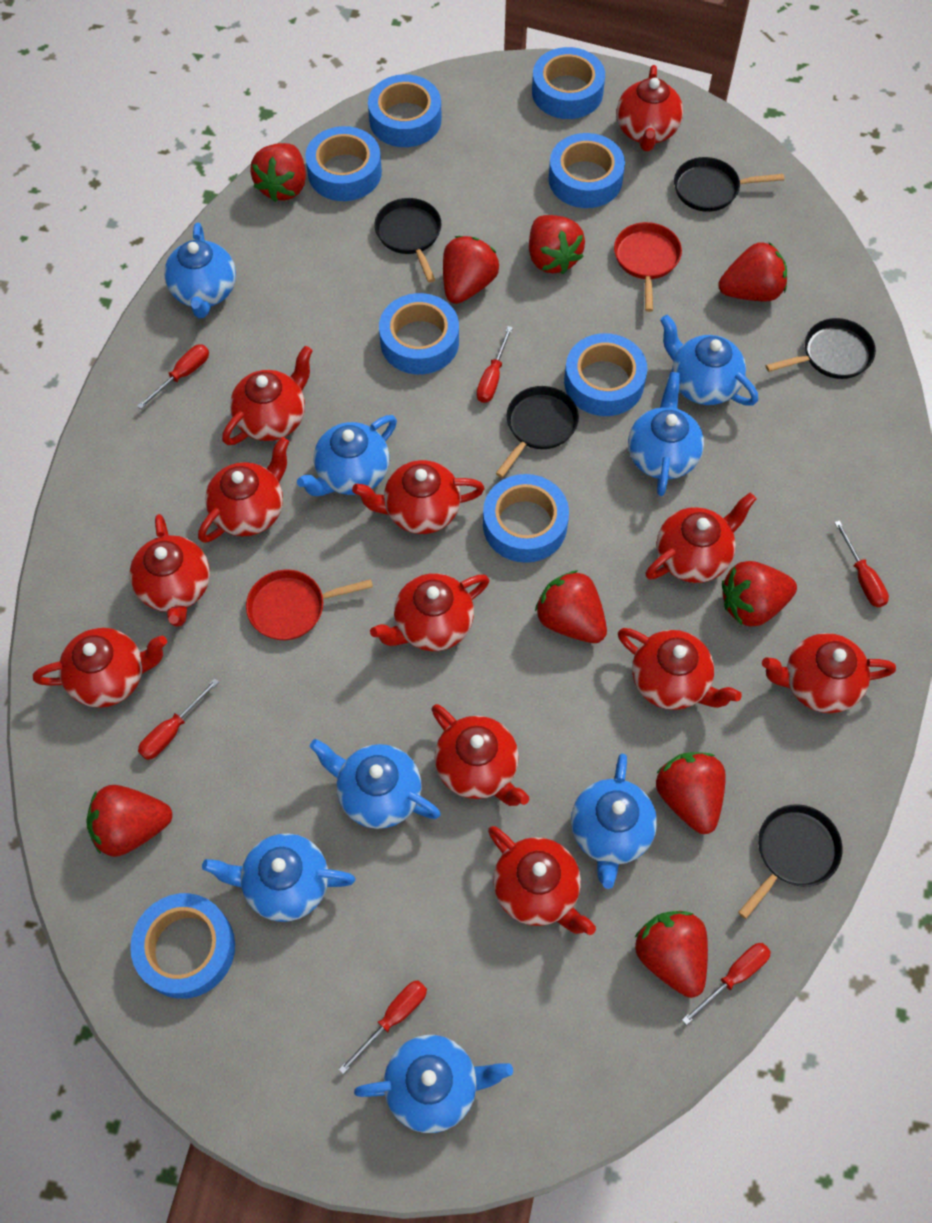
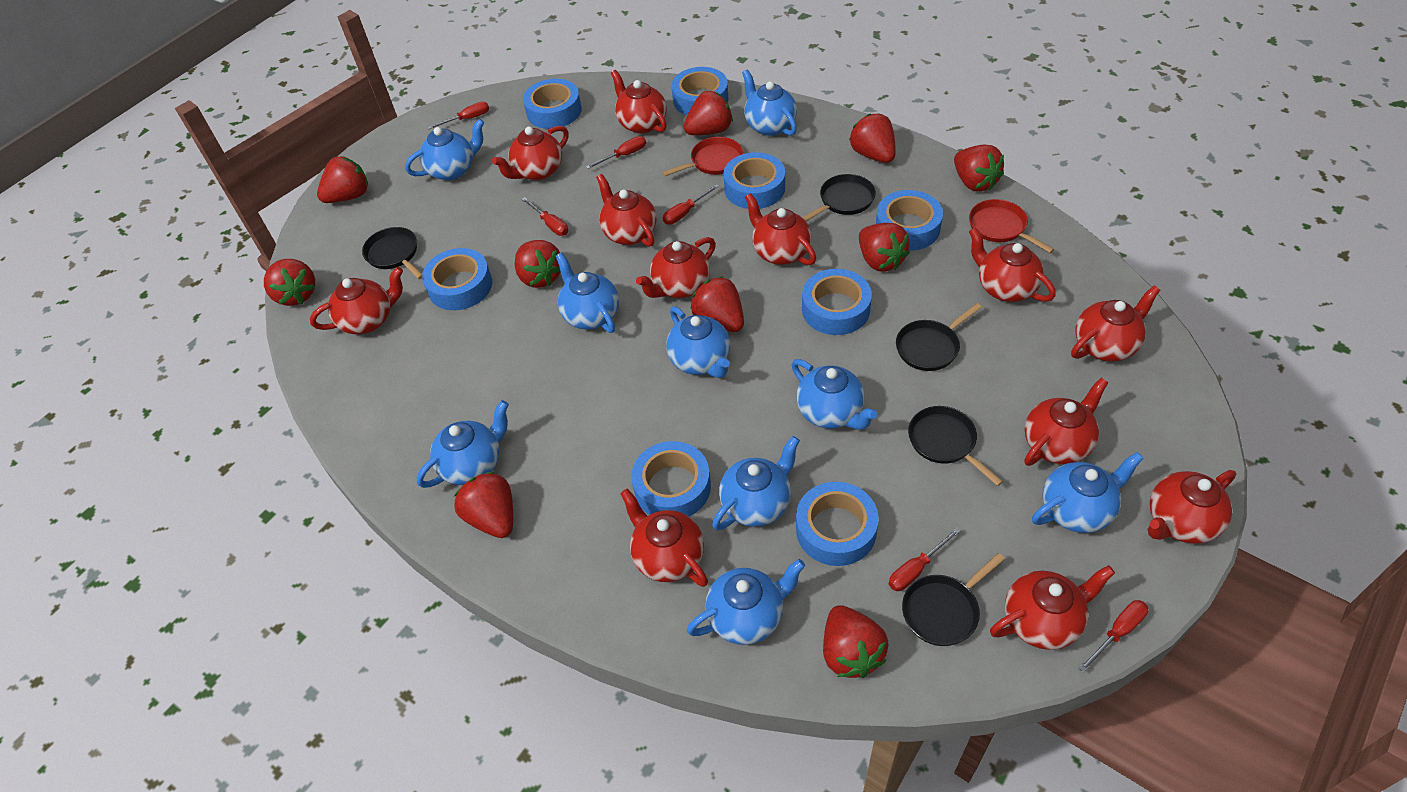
blue teapot: [164,223,236,318] [202,833,355,922] [297,415,397,496] [310,739,441,829] [354,1035,513,1133] [571,754,657,889] [628,372,704,496] [660,315,758,405] = 8 -> [405,119,485,180] [417,400,509,488] [556,253,619,333] [666,307,730,378] [687,559,805,645] [712,436,800,530] [742,69,797,136] [791,359,878,430] [1032,452,1144,533] = 9
red strawberry: [86,785,173,857] [250,143,306,202] [443,236,499,304] [529,215,585,274] [535,570,607,643] [634,911,708,998] [656,752,726,834] [718,242,787,301] [722,561,797,626] = 9 -> [264,259,315,306] [317,156,368,203] [454,472,513,538] [515,240,561,288] [684,91,733,135] [691,276,744,332] [823,605,888,678] [849,114,896,163] [859,223,910,271] [954,145,1004,192] = 10

